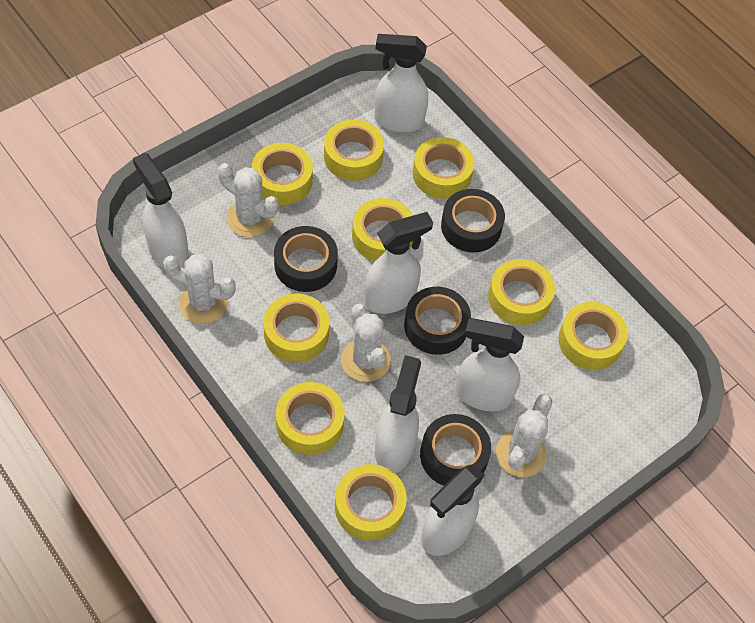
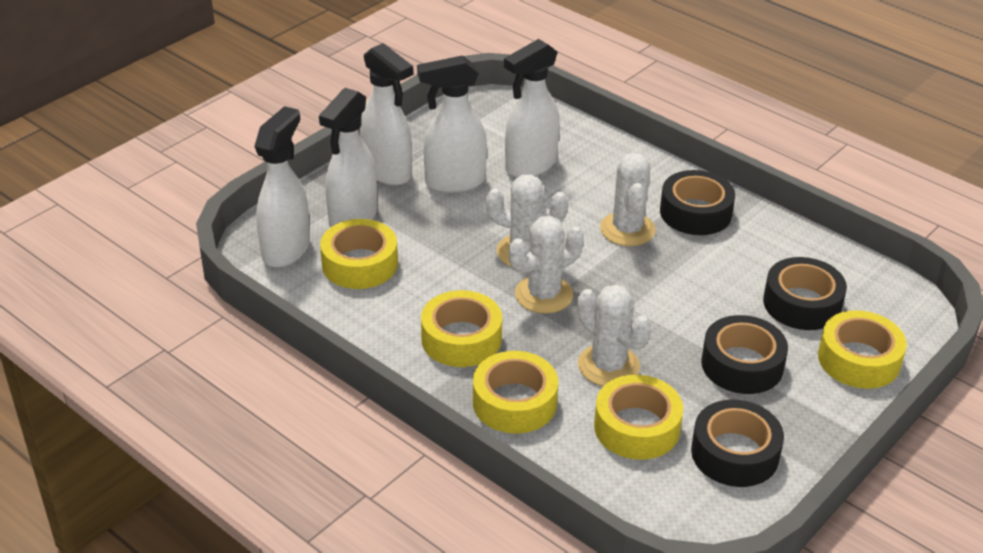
white spray bottle: [133,153,189,269] [364,212,433,314] [375,34,428,132] [375,355,421,473] [421,464,485,556] [456,318,524,411] = 6 -> [254,106,310,268] [319,88,377,227] [360,43,413,185] [417,55,487,193] [504,39,560,178] = 5
yellow tape: [252,143,313,205] [263,294,329,362] [276,382,345,455] [324,120,384,181] [335,464,407,540] [352,198,413,261] [413,137,474,199] [488,259,555,325] [558,302,628,370] = 9 -> [320,219,398,289] [421,290,502,367] [473,351,558,433] [594,375,683,460] [818,310,907,389] = 5

